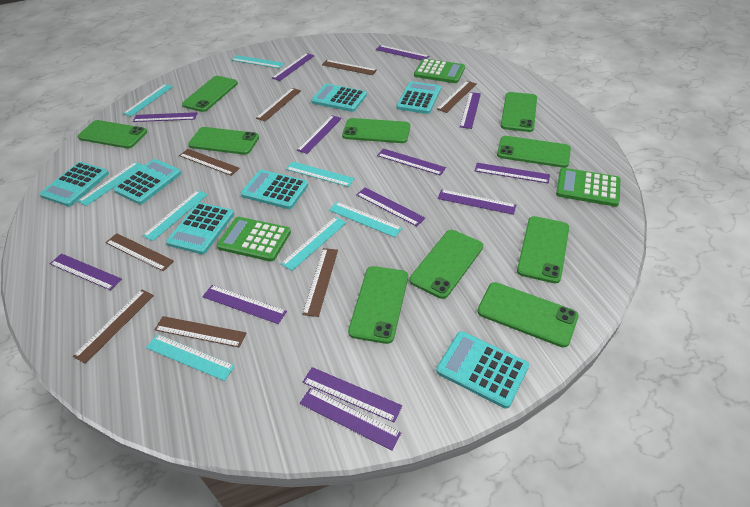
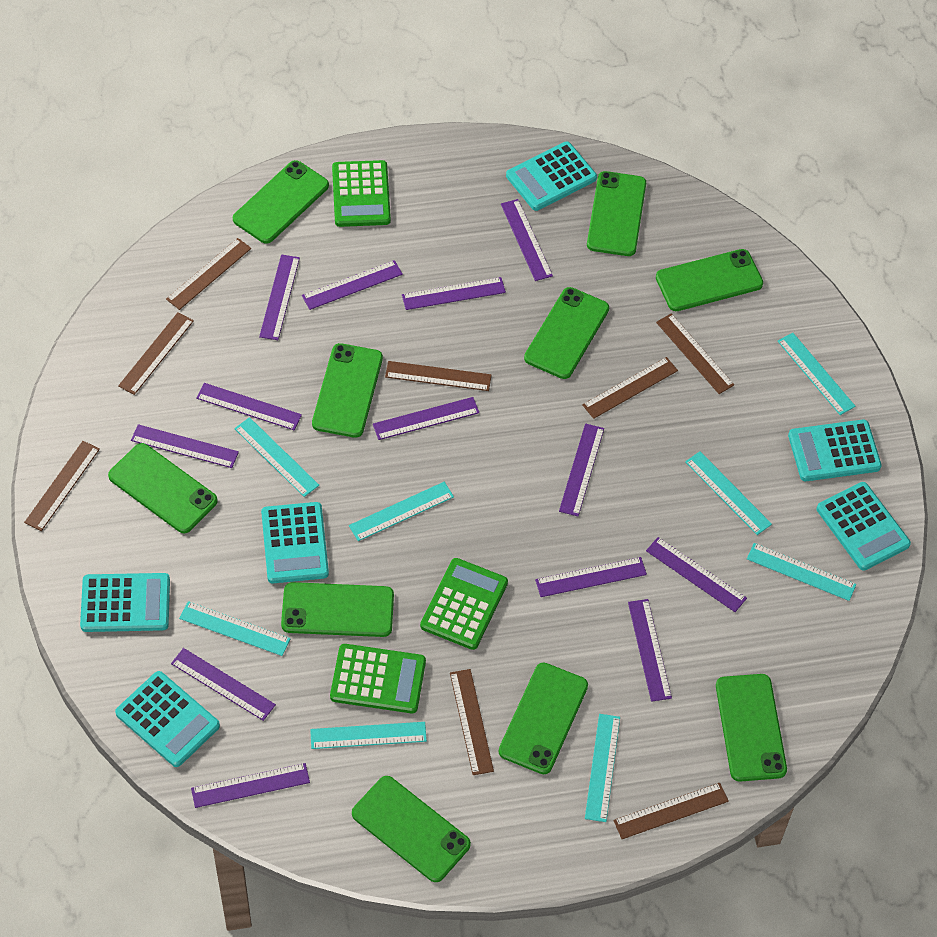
turquoise calculator: [40,162,109,206] [114,159,181,204] [166,202,234,254] [241,170,308,209] [311,84,367,112] [397,81,441,114] [436,331,529,409] = 7 -> [80,573,170,632] [115,671,220,767] [261,502,329,583] [506,141,597,211] [788,420,882,481] [817,482,911,571] = 6

